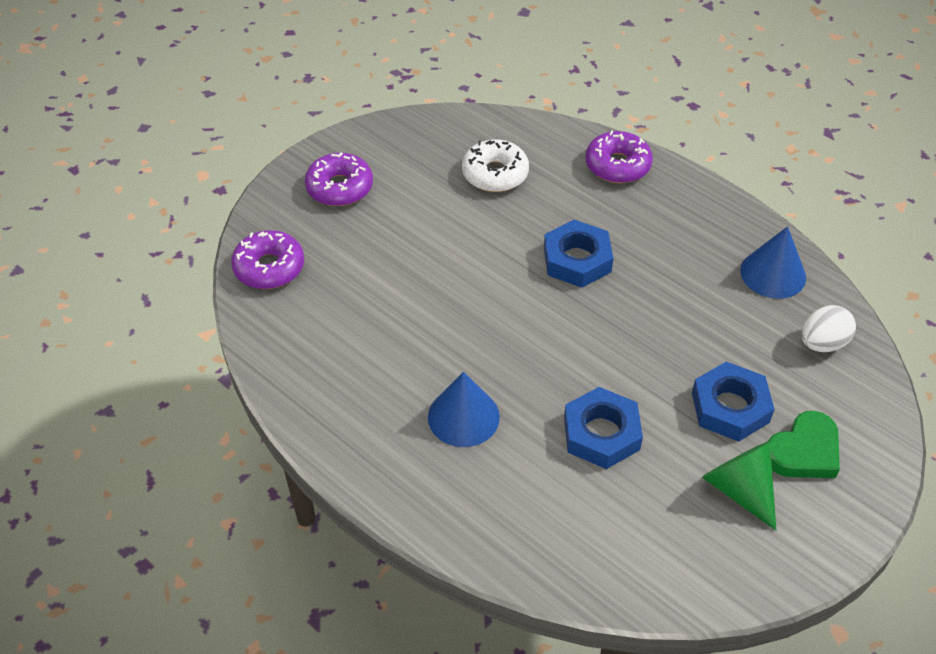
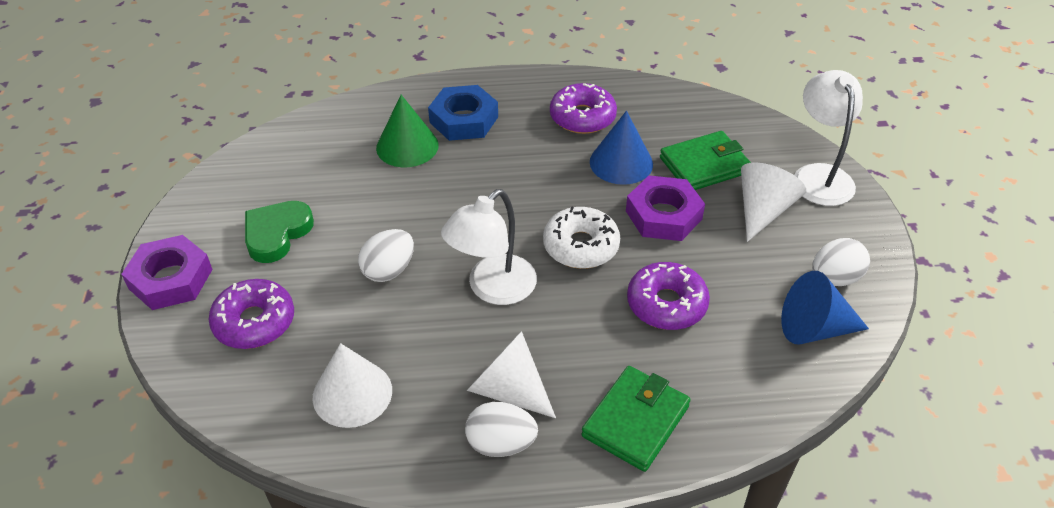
blue nut: [544,220,614,288] [564,387,643,469] [692,361,775,442] = 3 -> [428,85,498,141] = 1
green wallet: none = 0 -> [581,366,691,472] [660,131,751,190] = 2
purple nut: none = 0 -> [122,235,213,310] [626,176,705,241] = 2
white cone: none = 0 -> [313,343,392,428] [467,331,556,418] [741,162,806,242] = 3
white egg: [802,305,856,352] = 1 -> [358,229,414,282] [465,402,538,457] [812,238,870,286] = 3
white lamp: none = 0 -> [441,189,537,305] [794,70,863,206] = 2

